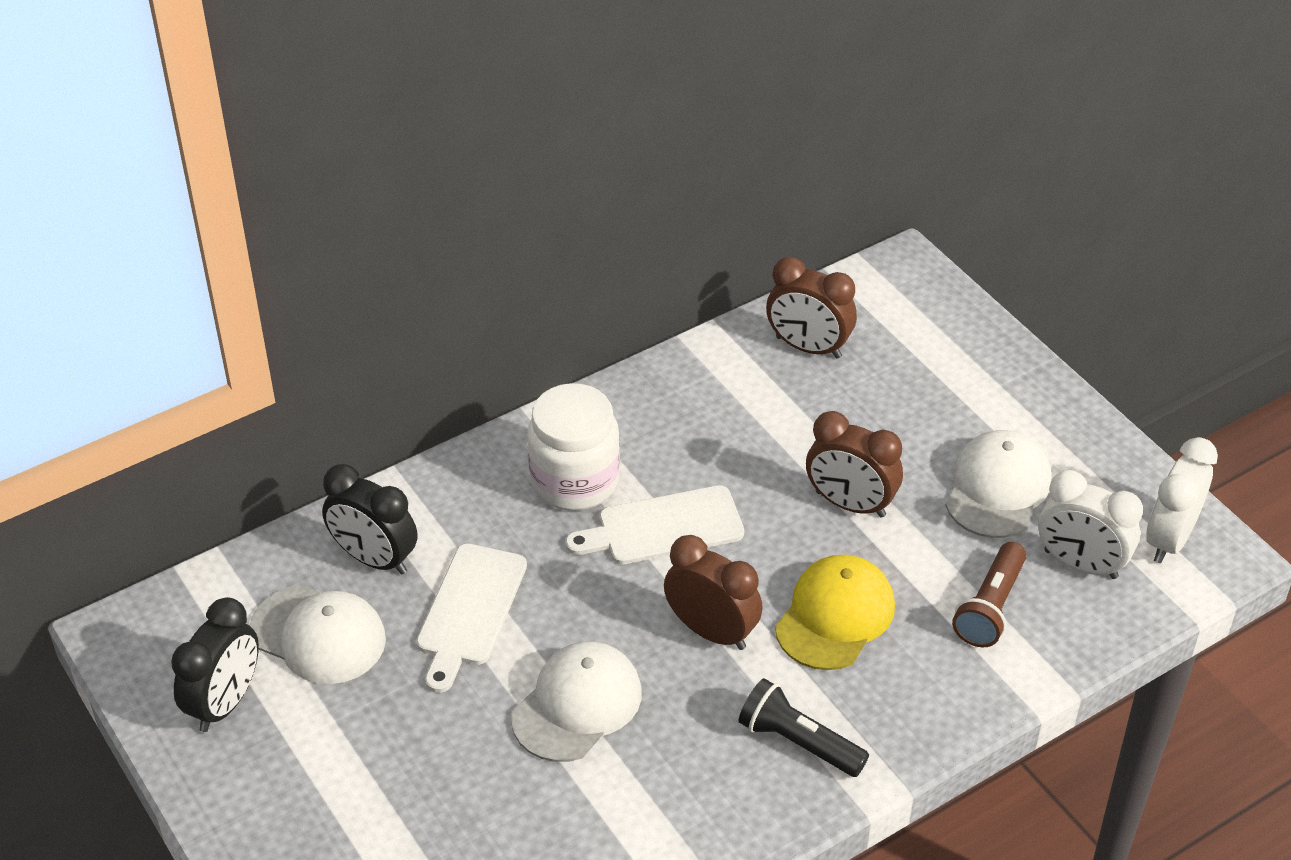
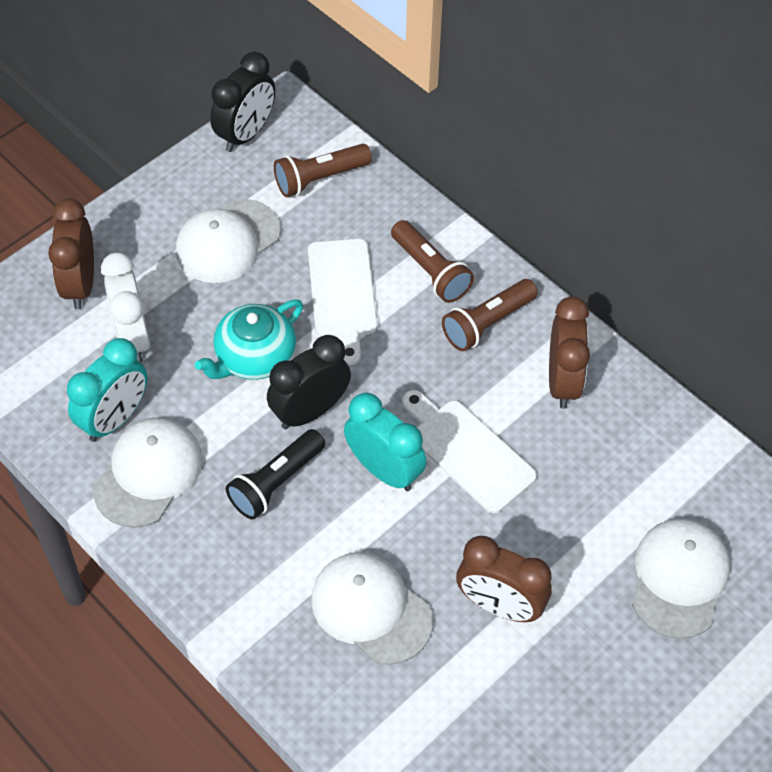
brown flashlight: [952,542,1026,647] = 1 -> [274,144,372,197] [391,220,474,303] [442,279,538,351] = 3
turquoise clock: none = 0 -> [67,338,148,442] [344,393,427,491] = 2
turquoise teapot: none = 0 -> [195,300,303,380] = 1
white cap: [250,585,386,684] [511,642,642,762] [945,430,1052,538] = 3 -> [93,417,203,528] [176,199,281,283] [311,552,433,665] [632,518,730,639] = 4
white clock: [1038,470,1143,579] [1146,437,1218,563] = 2 -> [101,252,150,362] = 1
white jar: [527,383,620,511] = 1 -> none = 0
yellow cap: [775,554,895,670] = 1 -> none = 0

